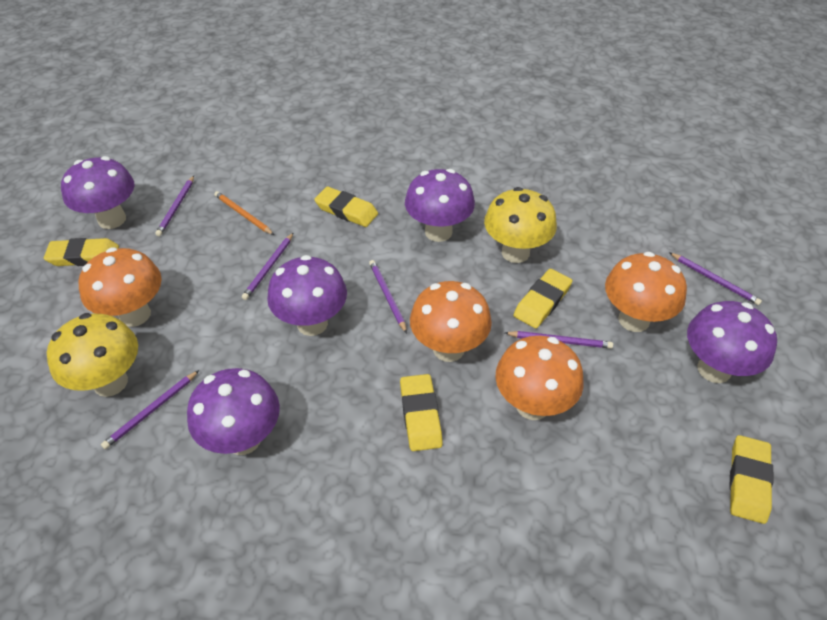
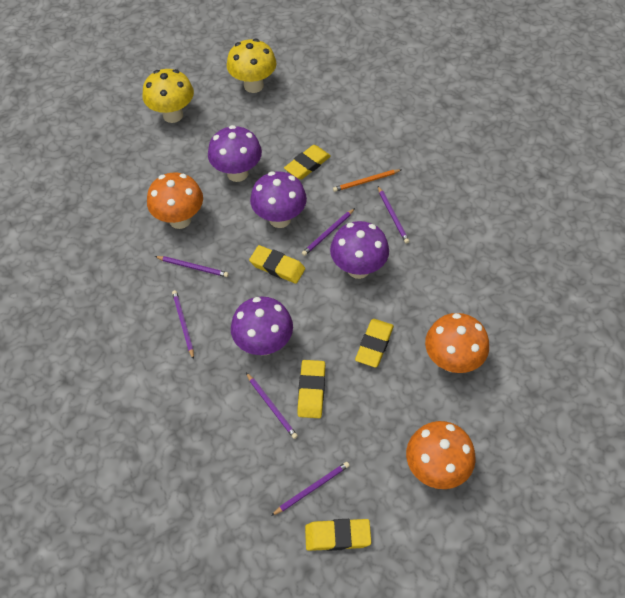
orange mushroom: [78,247,162,327] [410,281,492,362] [495,336,584,420] [605,252,687,332] = 4 -> [147,172,203,229] [406,421,476,489] [425,313,489,373] = 3
purple mushroom: [61,156,134,229] [187,368,280,455] [267,255,347,336] [405,169,475,242] [687,301,777,383] = 5 -> [208,125,262,182] [231,297,293,355] [250,171,307,228] [330,221,389,279] = 4

